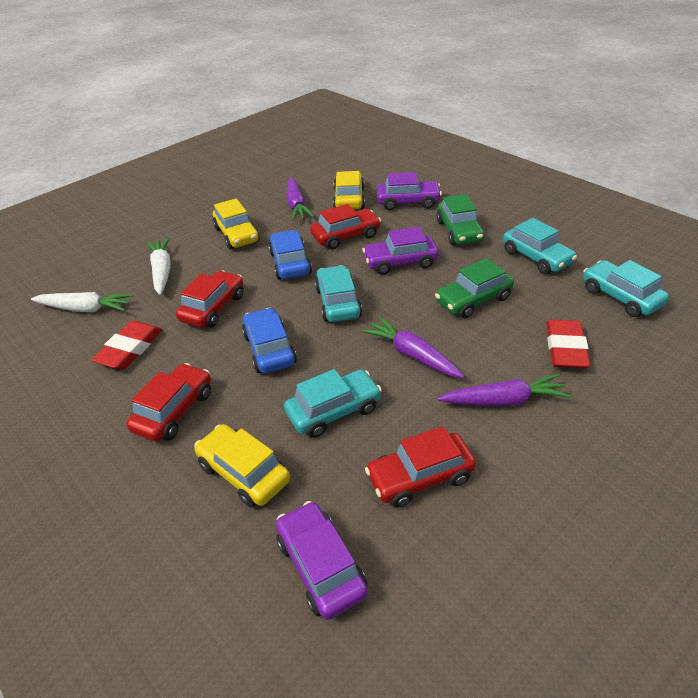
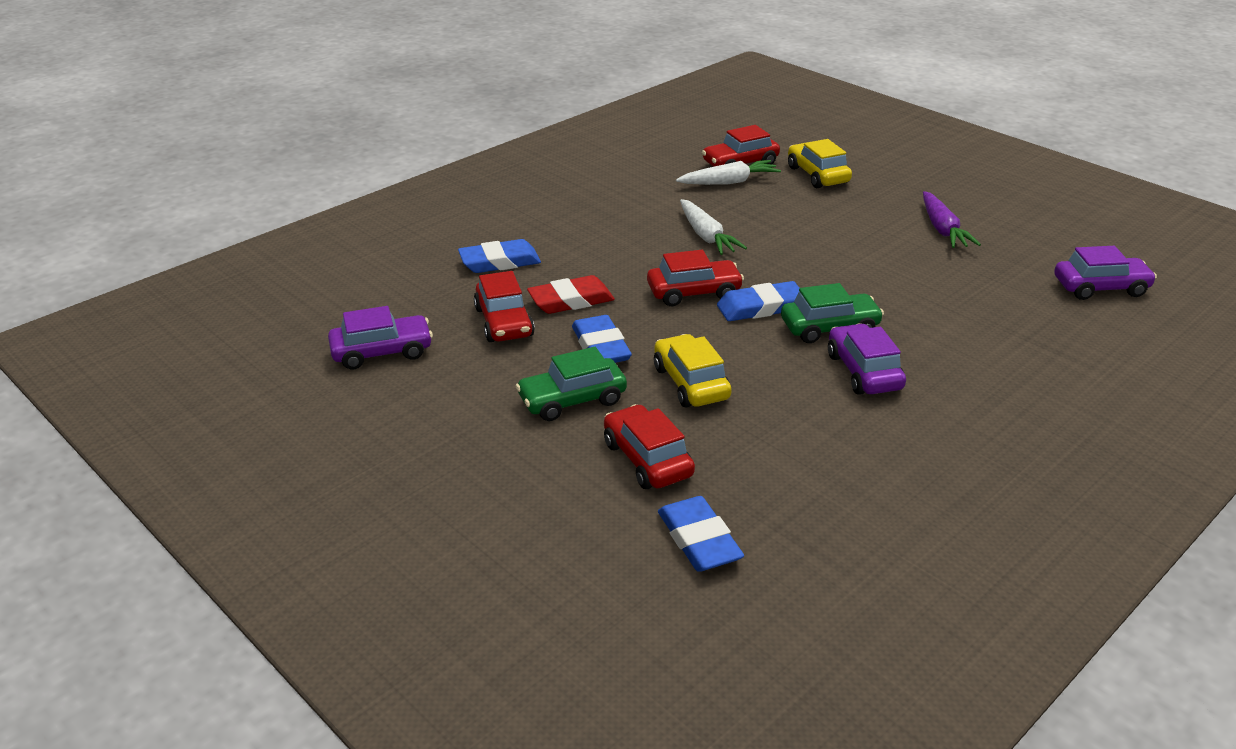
blue car: [242,308,297,373] [268,230,312,280] = 2 -> none = 0
blue eraser: none = 0 -> [458,239,541,273] [572,315,632,363] [658,496,744,572] [717,281,799,321] = 4
purple carrot: [286,177,314,221] [362,317,465,378] [437,374,571,407] = 3 -> [923,191,981,248] = 1
red eraser: [91,321,162,370] [546,319,590,369] = 2 -> [527,275,615,314] = 1
turquoise car: [284,369,382,438] [315,265,362,322] [503,218,577,274] [583,260,669,317] = 4 -> none = 0
yellow car: [194,424,290,508] [213,198,260,249] [333,171,365,209] = 3 -> [654,334,732,407] [788,139,852,188] = 2

